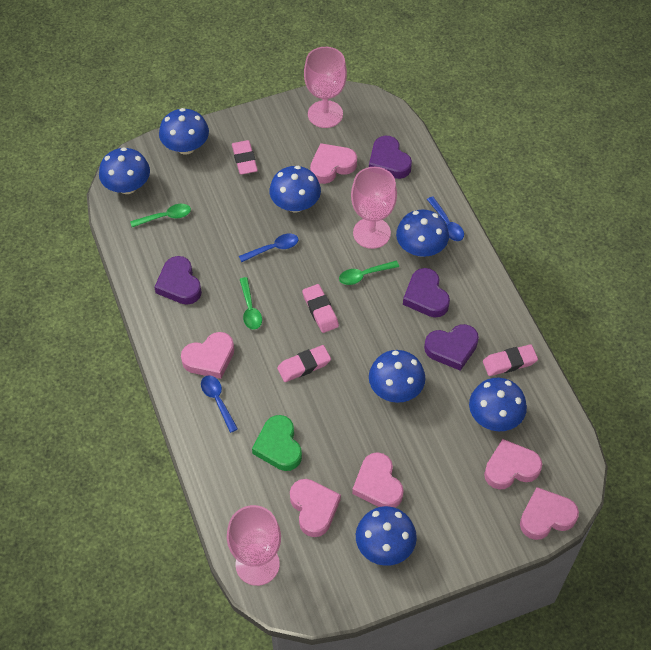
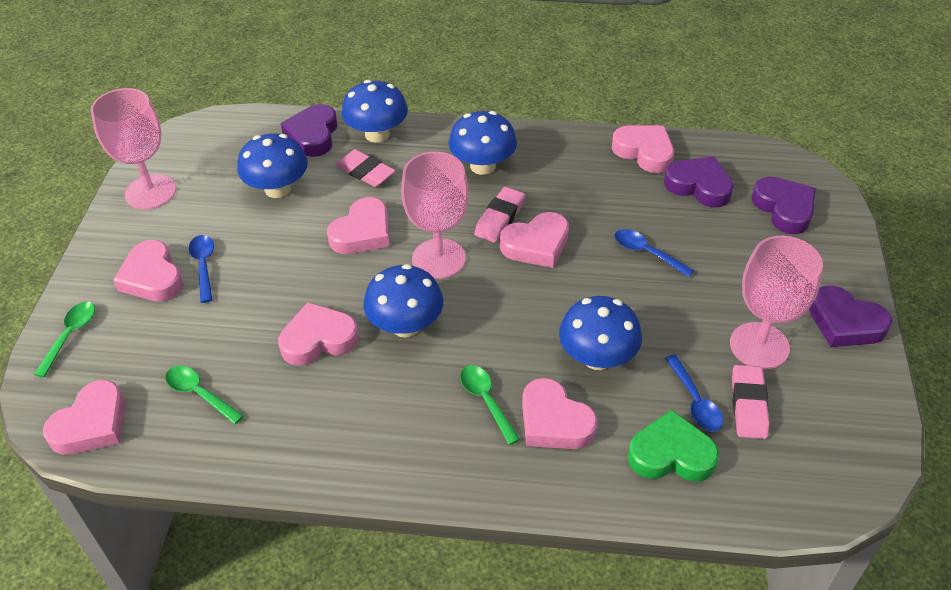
blue mushroom: [99,147,150,194] [159,108,209,155] [269,166,321,212] [356,506,417,566] [369,350,425,403] [396,209,449,257] [469,378,527,431] = 7 -> [237,133,308,198] [342,80,408,143] [363,264,443,338] [449,111,517,175] [559,296,642,370] = 5
pink eraser: [232,140,258,175] [277,345,331,382] [302,284,339,333] [483,344,538,376] = 4 -> [335,149,396,187] [474,187,525,243] [732,365,770,439] = 3
pink heart: [181,332,234,379] [290,479,341,537] [310,143,357,184] [352,452,404,508] [484,439,542,489] [520,487,579,540] = 6 -> [43,380,126,455] [113,240,183,302] [278,302,359,366] [327,197,389,254] [500,212,569,268] [522,378,598,449] [612,125,674,173] = 7

